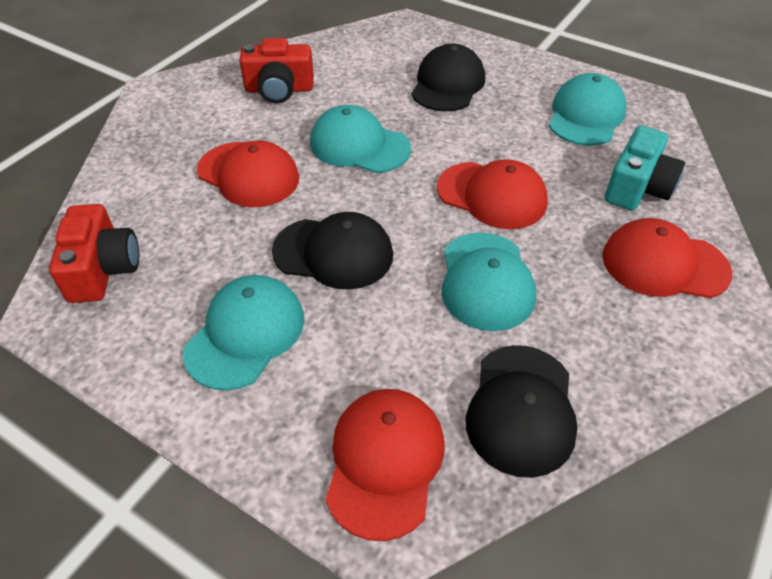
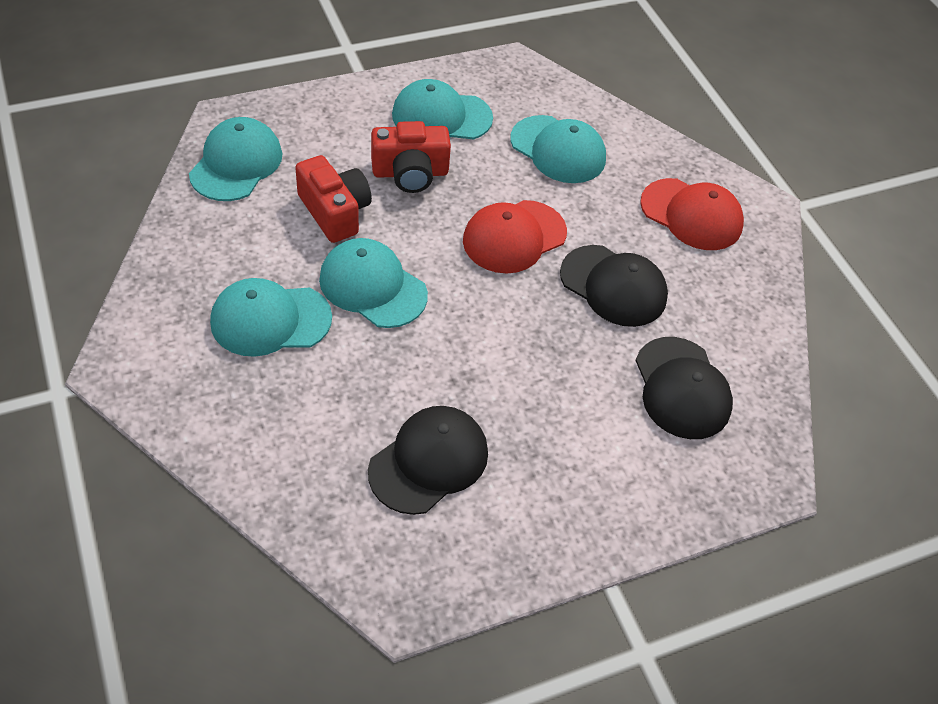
red cap: [197,140,299,207] [325,389,444,541] [437,159,548,229] [602,218,732,298] = 4 -> [463,200,567,273] [640,178,744,250] = 2
turquoise camera: [605,126,685,210] = 1 -> none = 0
turquoise cap: [183,275,304,391] [310,105,411,173] [442,232,536,331] [549,73,627,146] = 4 -> [189,117,282,201] [210,278,332,357] [319,238,428,328] [392,79,493,139] [510,115,606,183] = 5

